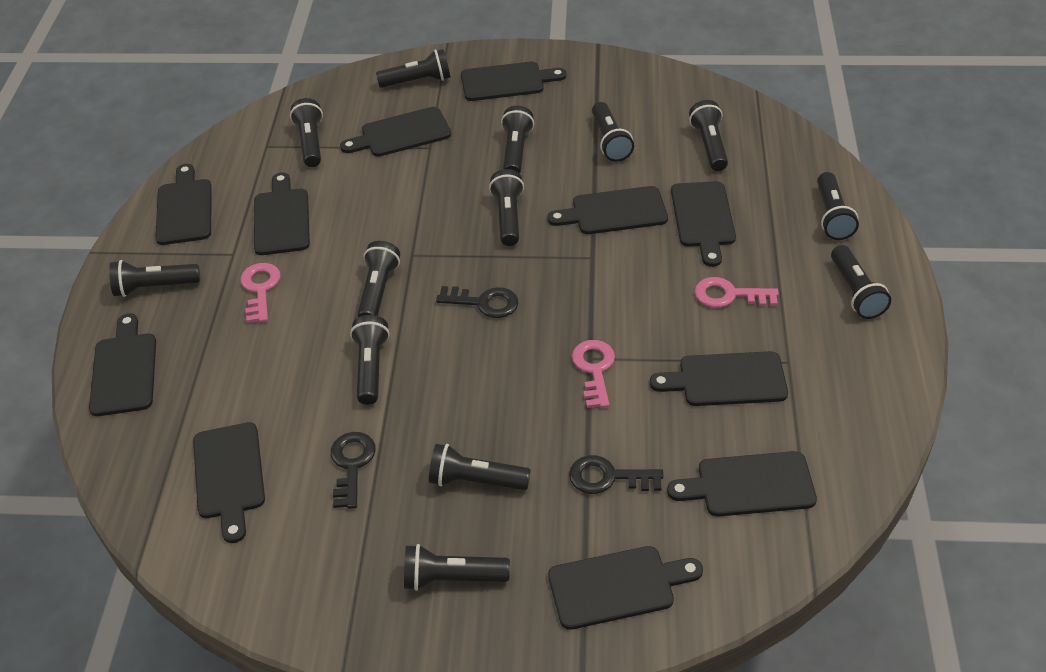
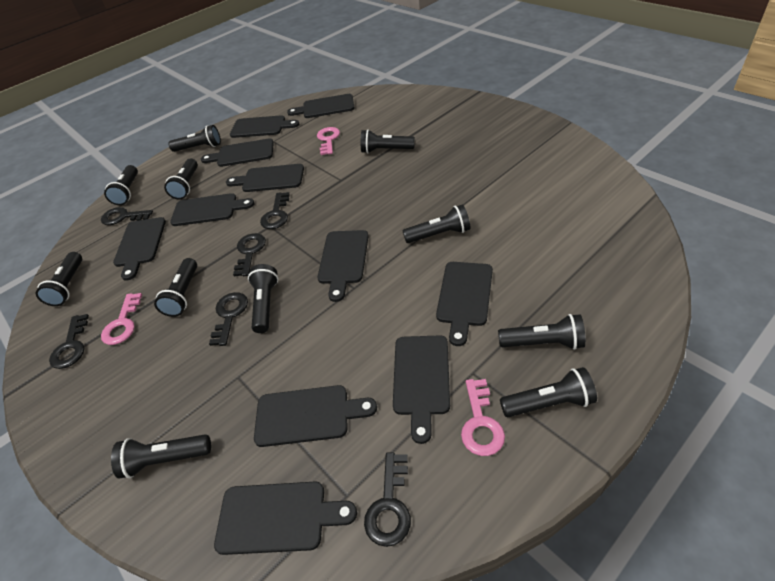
black flashlight: [109,260,200,297] [290,98,323,167] [350,315,390,405] [357,241,400,317] [376,49,451,88] [404,544,510,591] [429,444,531,490] [489,169,524,246] [501,105,534,174] [592,102,634,162] [689,100,728,171] [817,172,859,240] [831,245,891,319] = 13 -> [36,252,82,306] [104,165,138,205] [111,434,211,479] [154,258,197,317] [164,159,198,199] [168,125,221,152] [248,264,278,333] [361,130,415,154] [403,204,470,243] [498,314,586,350] [500,367,597,417] = 11
black key: [330,432,376,509] [436,286,518,318] [569,455,664,494] = 3 -> [49,314,89,369] [101,207,153,225] [209,292,248,346] [233,233,266,276] [260,192,290,229] [364,452,411,547] = 6

